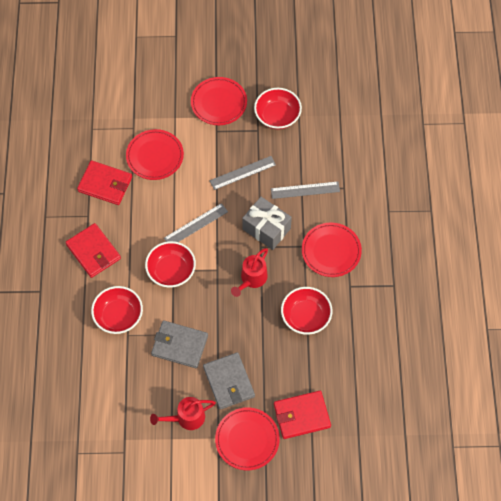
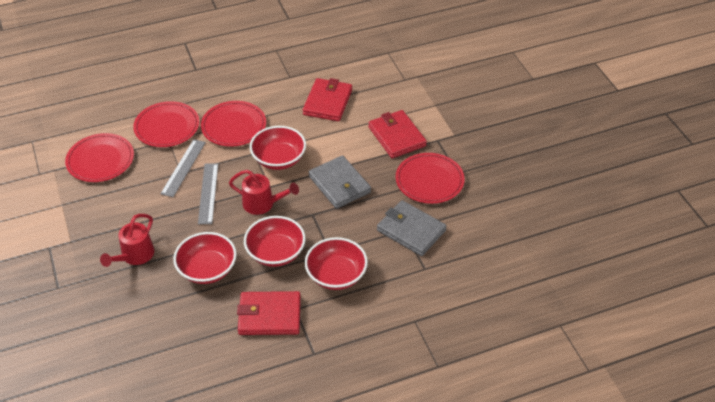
grey gift: [242,197,292,250] = 1 -> none = 0
grey ruler: [164,203,228,242] [210,156,276,190] [271,181,340,199] = 3 -> [160,139,206,197] [198,163,218,224] = 2

